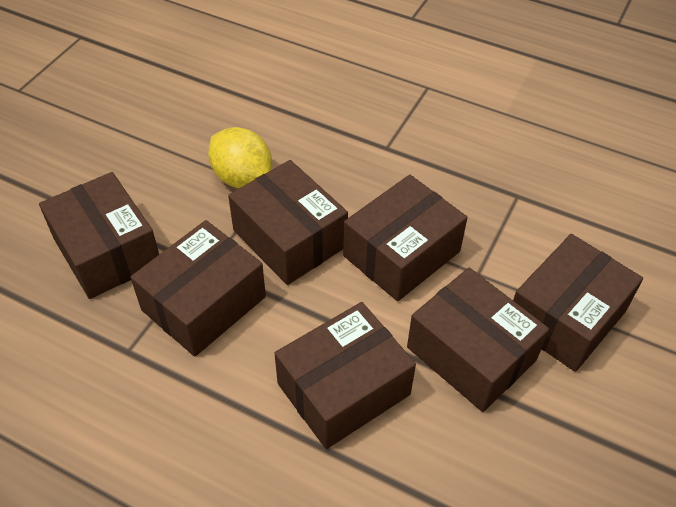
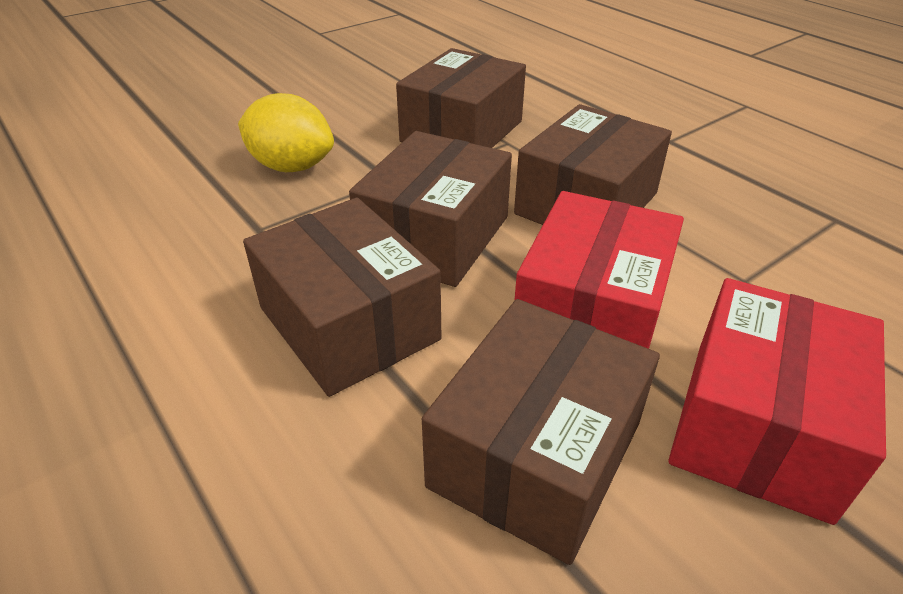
brown box: [39,172,159,299] [130,220,266,357] [228,160,348,285] [275,302,416,449] [343,175,467,301] [407,268,549,412] [513,234,643,372] = 7 -> [243,198,441,397] [349,131,512,287] [396,48,526,148] [422,299,660,565] [514,104,672,225] = 5
red box: none = 0 -> [514,191,684,349] [668,278,886,525] = 2

